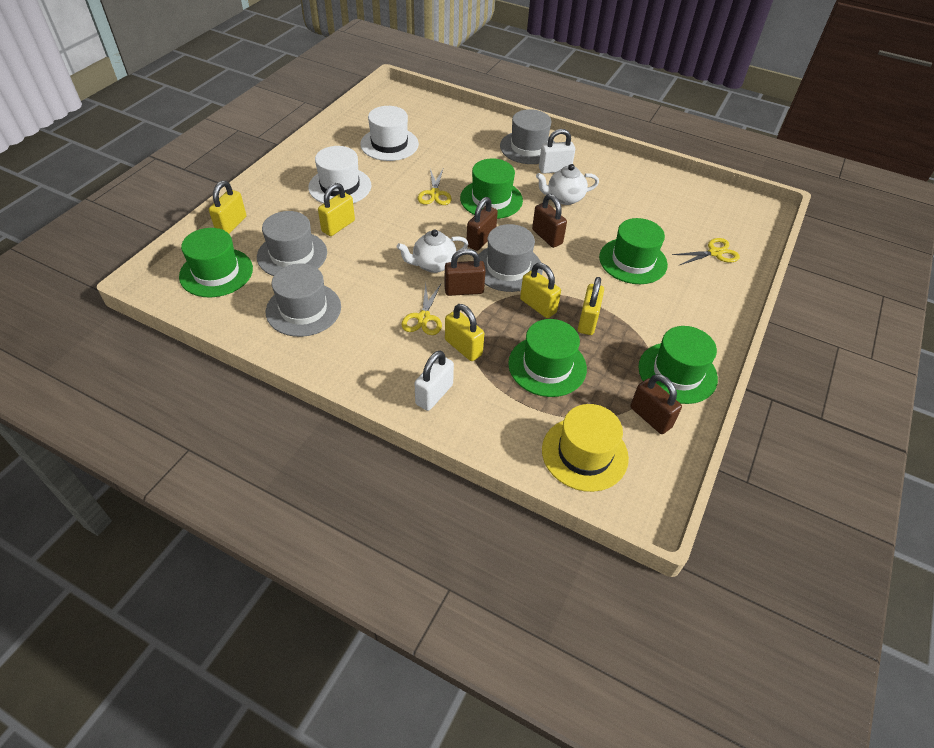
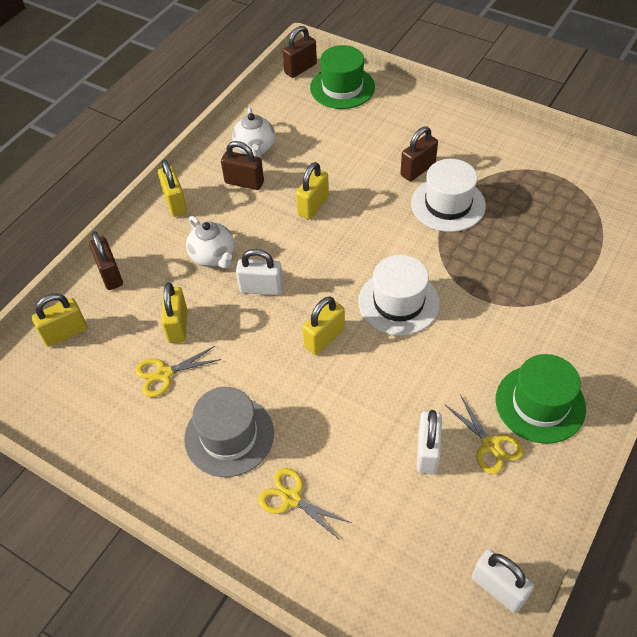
green hat: [179,228,253,297] [460,159,523,219] [508,319,587,397] [599,218,668,284] [638,326,718,404] = 5 -> [310,45,375,109] [496,354,586,444] = 2
grey hat: [257,211,327,276] [266,263,341,337] [479,224,543,292] [500,109,555,164] = 4 -> [184,387,274,477] = 1
white padlock: [415,350,454,411] [539,129,575,174] = 2 -> [236,249,283,295] [417,410,442,474] [472,549,534,613] = 3
yellow hat: [542,404,629,492] = 1 -> none = 0

